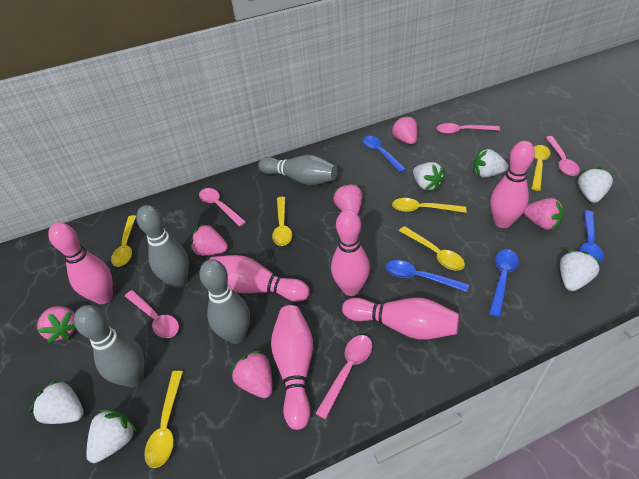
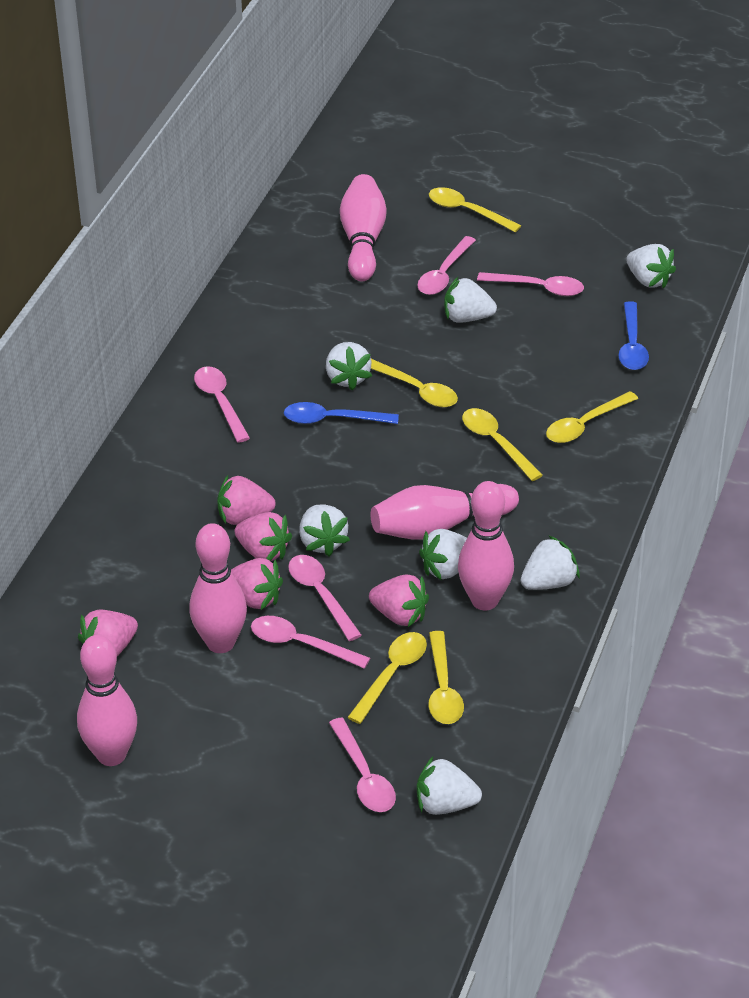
blue spoon: [362,136,406,173] [386,260,469,292] [489,249,519,317] [579,210,604,265] = 4 -> [284,402,399,424] [618,301,649,370] = 2
grey bowling pin: [74,305,144,387] [136,205,189,288] [199,259,250,344] [258,155,337,185] = 4 -> none = 0
pink bowling pin: [48,222,113,304] [209,255,310,302] [271,305,313,430] [331,209,370,296] [342,298,459,340] [490,141,535,228] = 6 -> [77,635,137,766] [189,523,247,653] [340,174,387,281] [371,484,519,540] [458,481,514,610] = 5
pink spoon: [125,290,179,338] [199,188,246,227] [315,335,372,419] [437,123,500,134] [545,136,580,176] = 5 -> [194,366,250,443] [251,616,370,669] [288,555,362,641] [329,717,396,812] [417,236,476,295] [477,272,584,296] = 6
pink strawberry: [37,306,76,343] [190,223,228,256] [230,350,273,398] [333,183,363,214] [391,115,417,145] [523,198,563,230] = 6 -> [78,610,138,656] [217,475,276,525] [231,558,283,610] [234,512,292,561] [369,574,429,627] = 5
white strawberry: [30,379,84,424] [86,409,137,463] [413,162,445,191] [474,149,508,178] [560,250,602,291] [578,167,613,203] = 6 -> [299,504,350,556] [326,342,372,391] [417,756,482,815] [419,529,467,580] [444,277,497,323] [521,535,580,590] [626,244,676,288] = 7

